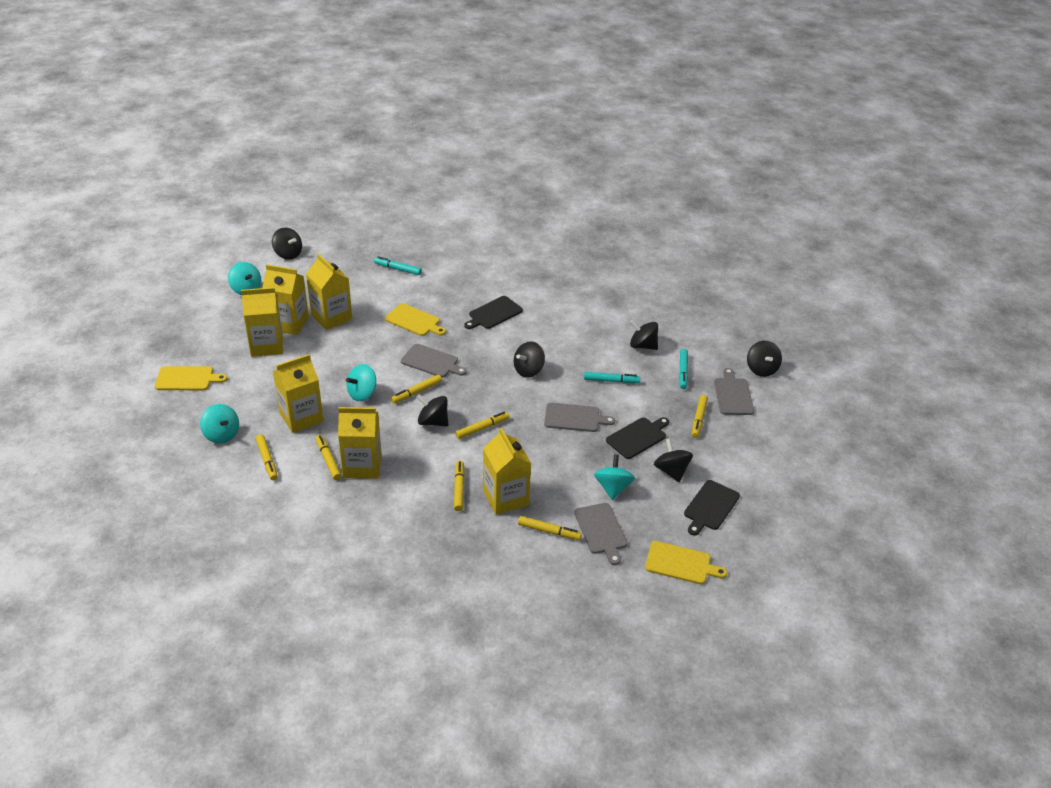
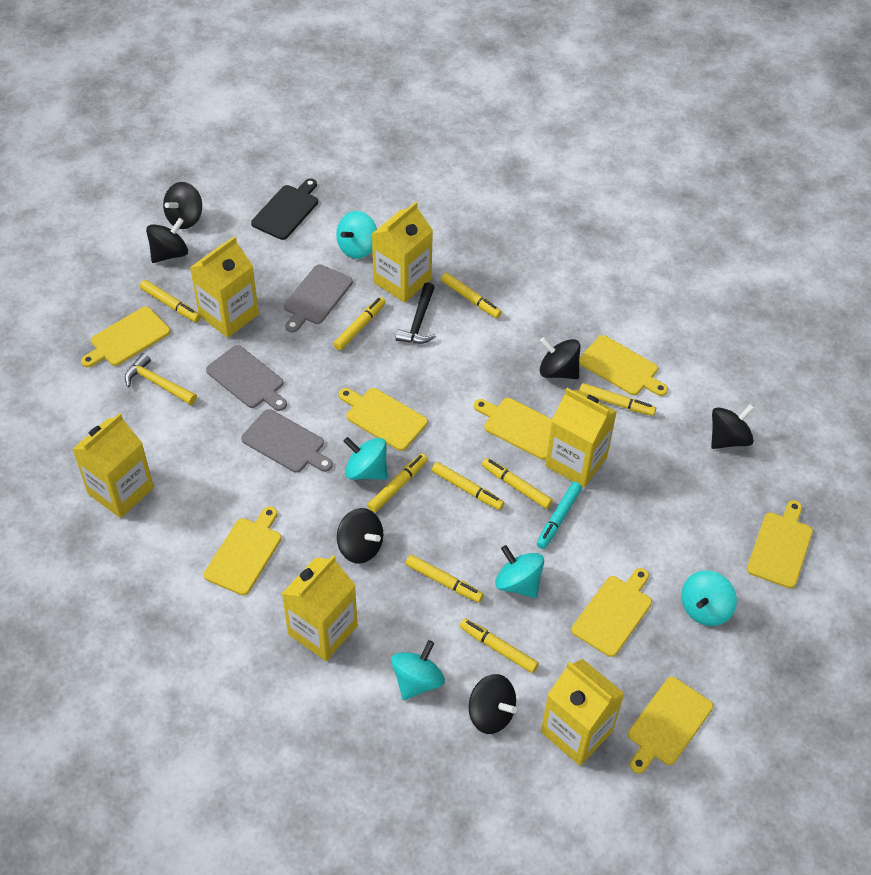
black cutting board: [464,296,523,329] [606,417,669,459] [684,480,740,536] = 3 -> [251,178,318,240] = 1
black hammer: none = 0 -> [395,282,436,344] = 1
grey cutting board: [401,344,467,378] [544,403,615,432] [574,503,627,565] [714,368,754,415] = 4 -> [206,345,287,411] [241,409,333,473] [284,264,353,333] = 3
turquoise marker: [374,256,422,275] [584,372,640,383] [679,349,688,389] = 3 -> [537,482,582,549] = 1
turquoise spinning top: [200,404,239,443] [228,262,261,295] [346,364,376,401] [594,454,635,500] = 4 -> [336,211,377,259] [344,437,388,480] [391,640,445,700] [495,545,544,598] [681,570,737,626] = 5
yellow cutting board: [155,366,227,390] [385,303,446,336] [645,541,727,584] = 3 -> [81,306,170,367] [204,506,281,595] [339,388,428,451] [474,398,552,460] [571,568,652,657] [579,335,668,396] [628,677,713,774] [747,500,813,588] = 8
yellow hammer: none = 0 -> [125,353,197,405] = 1
yellow marker: [256,434,278,480] [316,435,341,480] [391,375,442,404] [454,461,465,511] [455,412,509,439] [518,516,582,540] [692,395,708,438] = 7 -> [140,280,201,322] [333,297,386,351] [367,454,428,513] [405,554,484,603] [432,462,504,510] [441,272,502,318] [460,618,539,673] [482,458,553,509] [579,383,656,416] = 9

